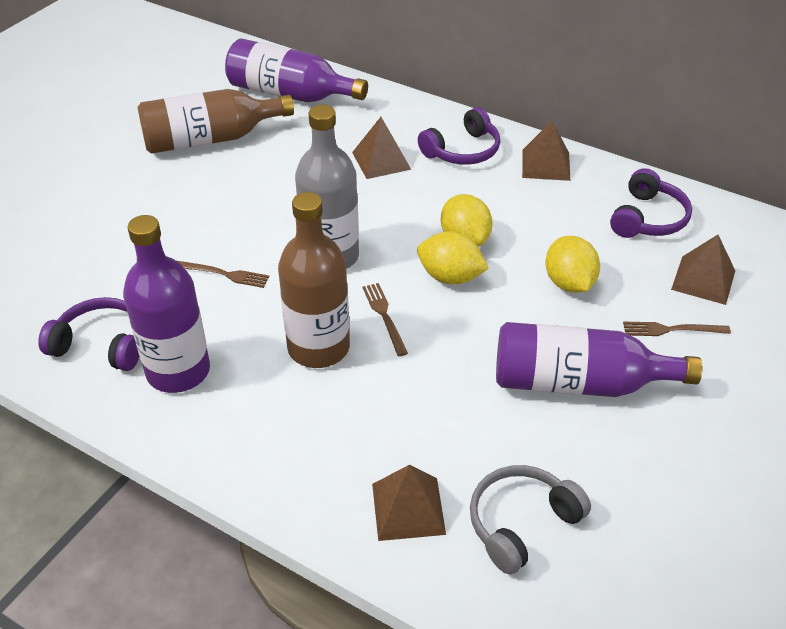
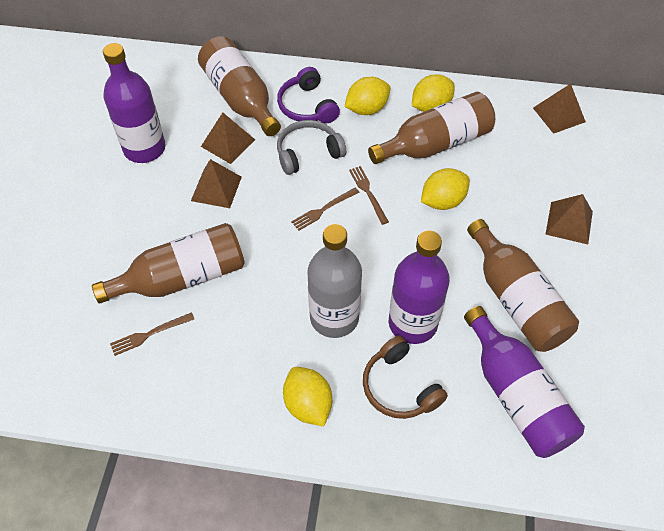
brown bottle: [137,89,294,154] [278,192,350,368] = 2 -> [92,223,245,304] [198,36,281,136] [368,92,495,164] [467,219,579,352] = 4
brown headphones: none = 0 -> [363,336,448,419] = 1
purple headphones: [38,297,139,371] [418,107,500,165] [610,168,692,238] = 3 -> [277,67,340,123] = 1
yellow lemon: [417,231,489,284] [441,194,492,246] [546,236,600,293] = 3 -> [283,367,332,426] [344,77,390,115] [412,74,455,112] [421,168,470,210] = 4

